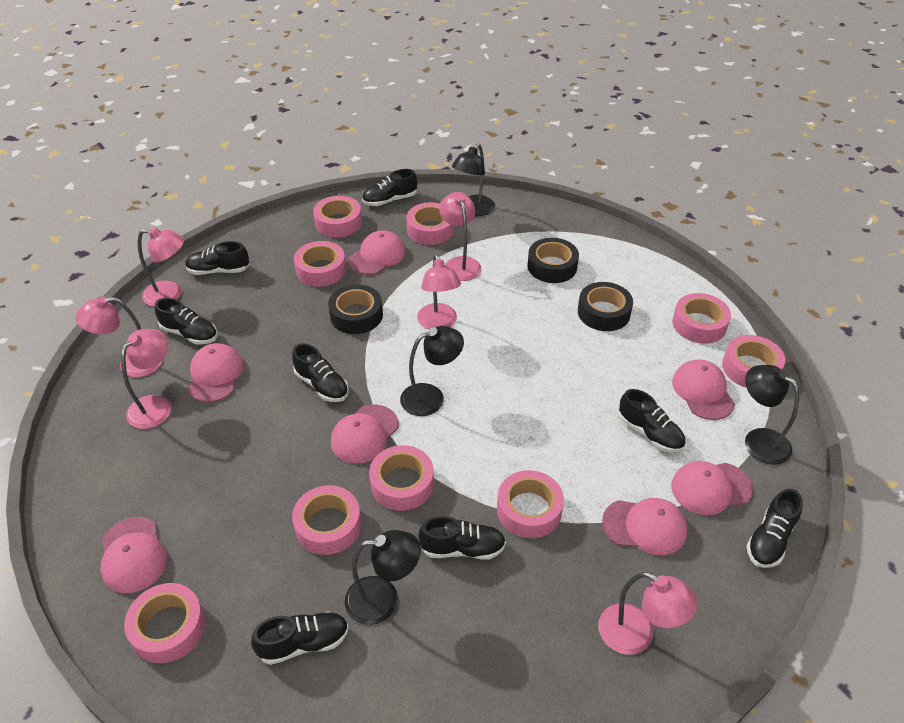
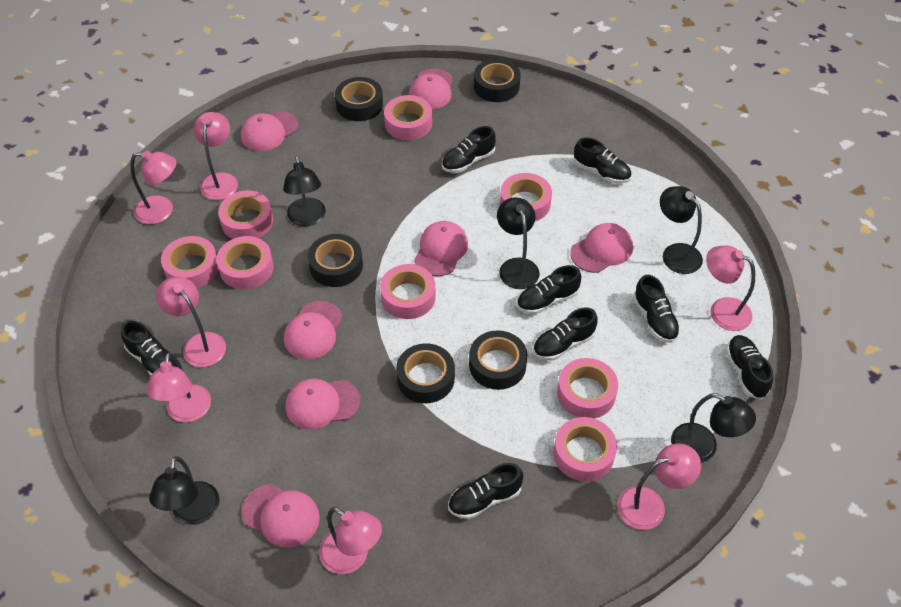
black lamp: [345,530,421,625] [400,326,464,416] [452,144,495,216] [745,365,799,465] = 4 -> [149,456,220,525] [283,156,325,226] [497,197,540,289] [660,186,703,274] [671,393,756,462] = 5
black tape: [328,285,383,334] [528,238,579,283] [578,282,633,331] = 3 -> [308,234,363,287] [335,77,383,121] [396,343,455,403] [469,330,527,390] [474,59,521,102] = 5
pink lamp: [75,296,163,377] [121,329,171,429] [138,227,184,307] [417,253,461,329] [440,192,481,281] [598,572,698,655] = 6 -> [130,151,176,224] [146,352,211,422] [156,277,226,367] [194,112,238,200] [319,507,382,574] [617,443,701,530] [706,246,755,331] = 7
pink tape: [124,583,205,663] [292,485,361,555] [294,241,346,287] [313,196,362,237] [369,445,434,511] [406,202,454,245] [497,470,564,538] [672,293,731,344] [722,335,785,388] = 9 -> [161,236,218,288] [217,236,273,290] [218,191,273,239] [380,264,436,319] [384,95,432,140] [500,173,552,221] [553,417,617,482] [557,358,618,418] = 8

